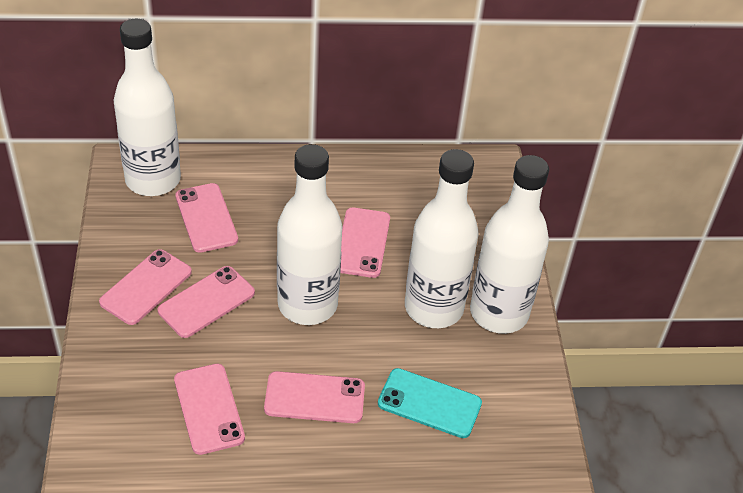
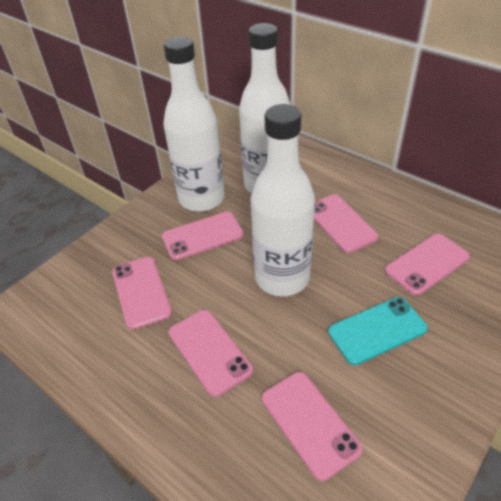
white bottle: [113,19,181,196] [277,144,342,325] [405,149,479,328] [470,155,549,334] = 4 -> [163,36,225,212] [239,23,291,193] [251,104,315,296] = 3

